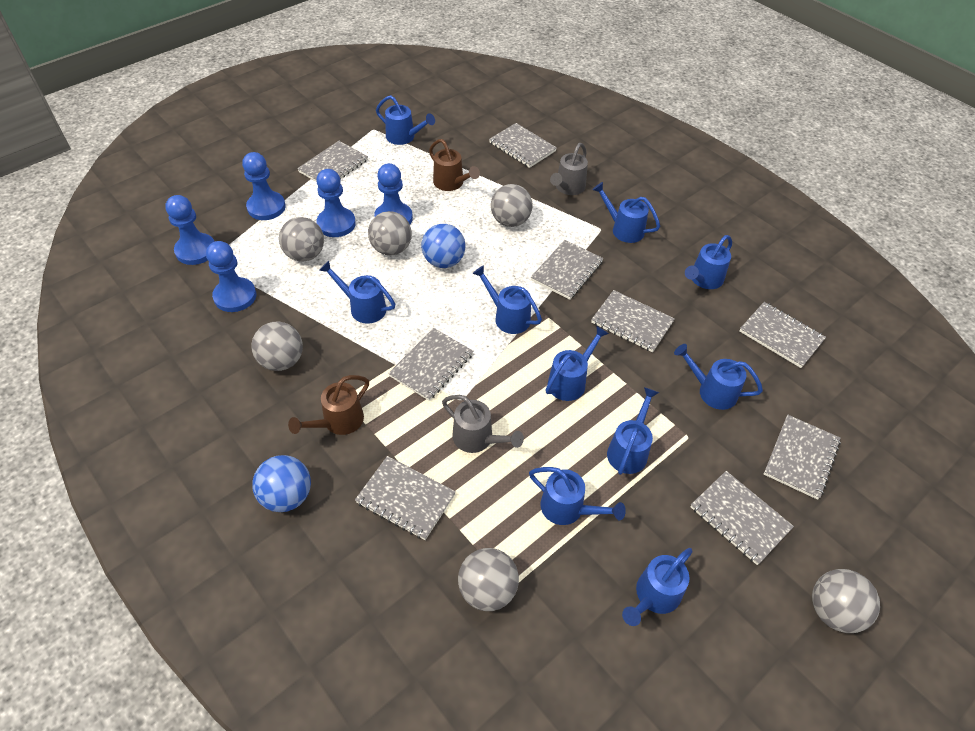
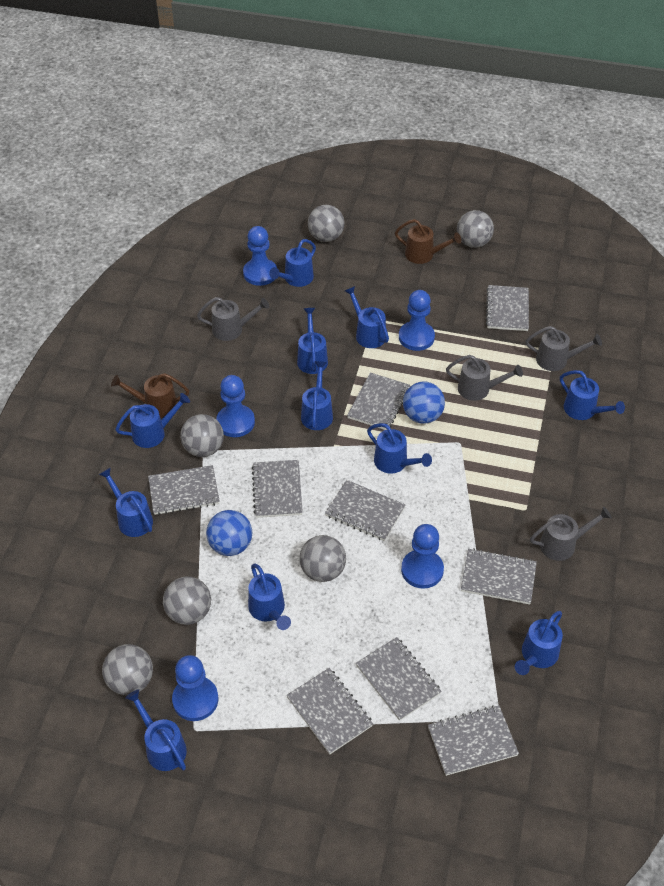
blue watering can: [319,261,395,324] [376,95,435,145] [472,265,542,334] [529,467,626,525] [545,326,609,401] [592,182,660,243] [607,387,659,475] [622,548,693,626] [674,344,763,410] [685,235,732,289] = 10 -> [99,467,153,537] [115,393,190,448] [125,689,187,771] [248,563,291,630] [269,239,316,287] [297,308,328,374] [301,361,333,430] [345,286,389,348] [367,423,432,474] [515,611,563,675] [560,370,625,420] = 11
grey watering can: [442,395,524,453] [550,143,588,195] = 2 -> [197,297,269,341] [446,355,523,401] [525,326,602,371] [530,507,612,561] = 4

